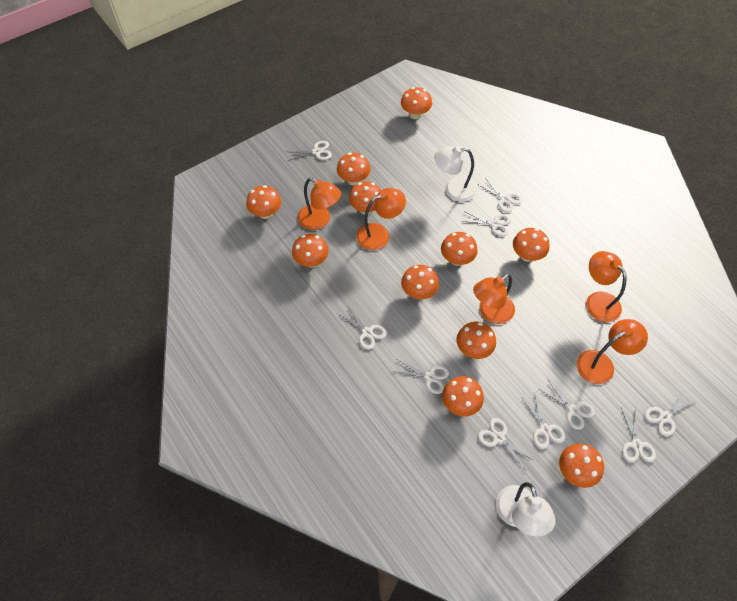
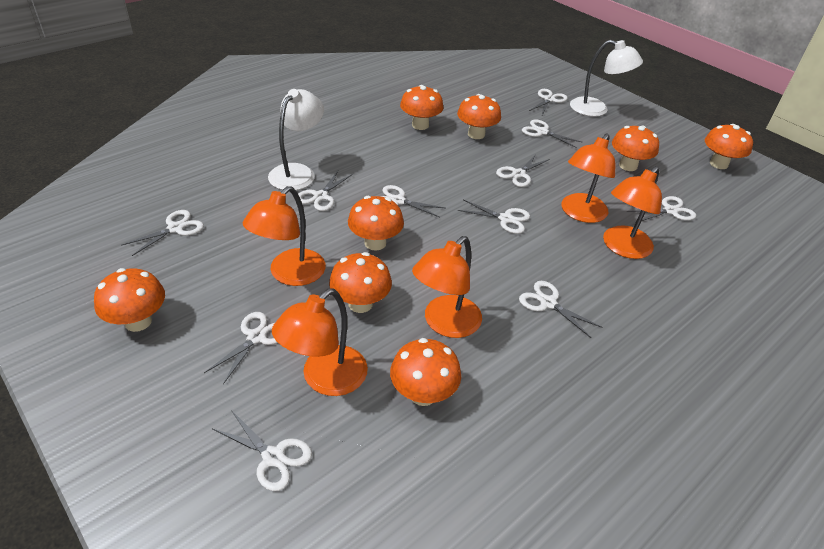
orange mushroom: [246,185,281,219] [292,234,329,268] [337,153,371,186] [349,181,381,215] [401,87,432,119] [401,265,439,299] [441,232,478,266] [442,376,484,417] [456,321,496,359] [513,228,549,262] [559,444,604,488] = 11 -> [94,268,165,332] [329,252,392,313] [348,196,404,251] [390,338,461,406] [400,85,444,130] [457,94,501,139] [612,125,659,171] [705,124,753,169] = 8
white scissors: [287,141,332,161] [338,307,387,350] [392,359,449,394] [462,211,511,236] [477,179,522,213] [478,418,534,469] [522,392,565,449] [539,380,595,430] [621,408,656,462] [645,390,696,436] = 10 -> [121,210,204,256] [204,312,278,384] [213,410,312,491] [298,171,353,211] [380,185,445,218] [457,200,530,234] [496,153,550,187] [519,281,602,338] [522,120,583,148] [529,89,568,115] [626,196,696,221] = 11

